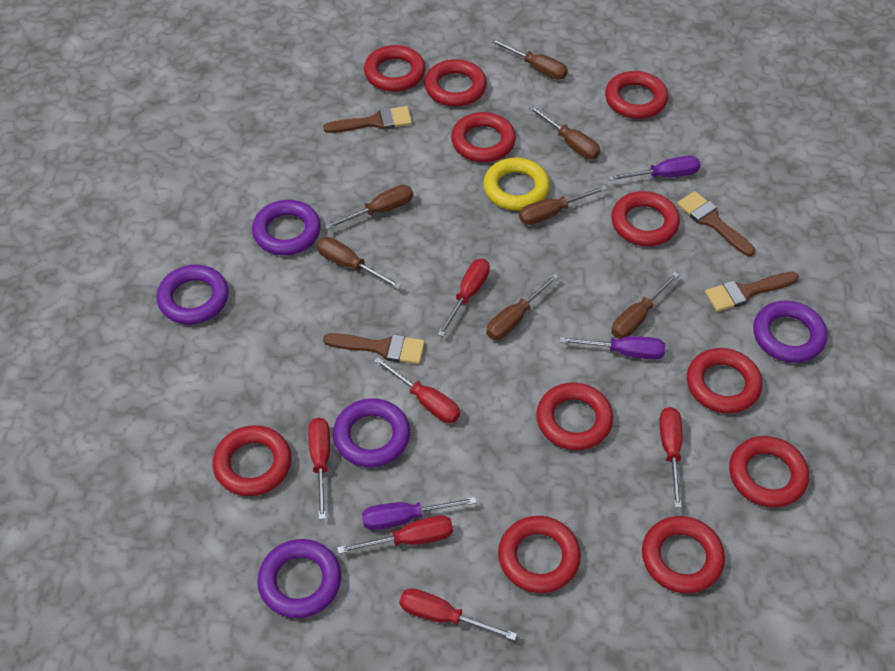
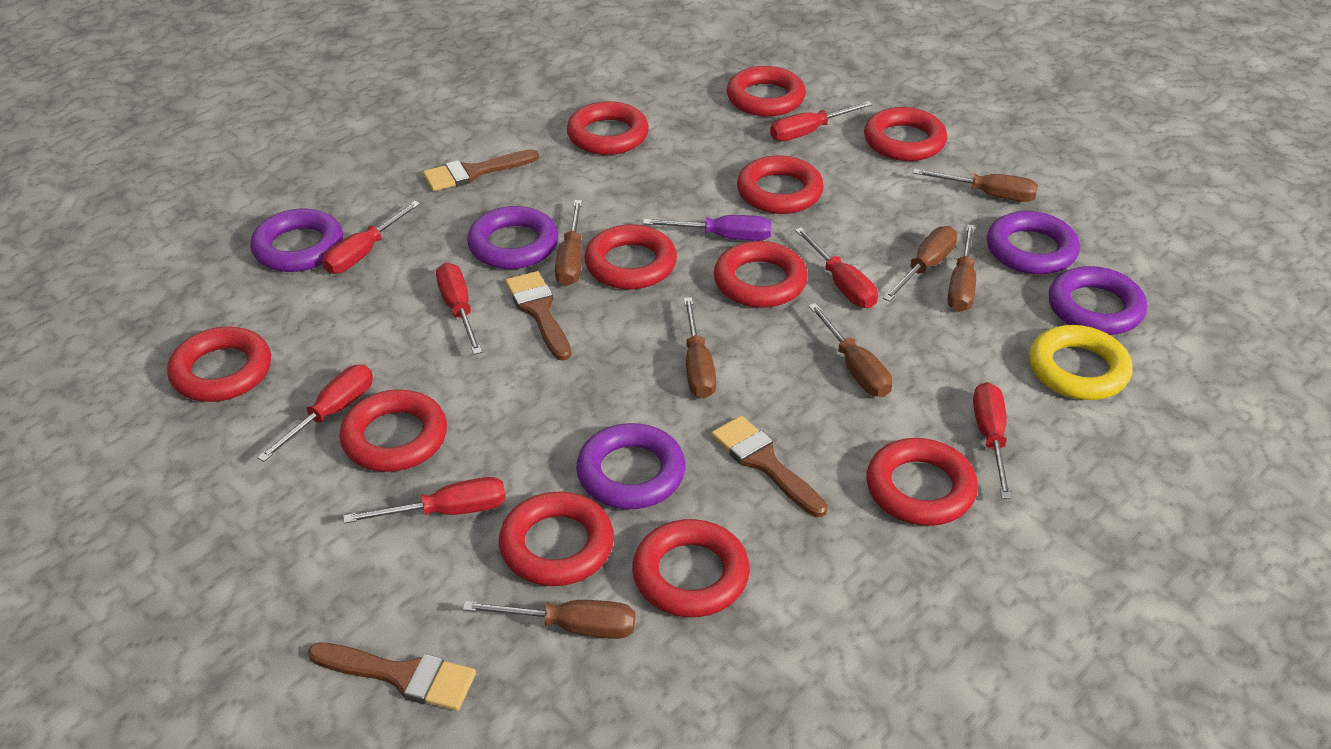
purple screwdriver: [362,497,477,530] [559,336,665,360] [608,156,700,181] = 3 -> [643,215,772,241] = 1
red screwdriver: [308,418,330,520] [337,516,453,554] [374,357,460,423] [399,588,517,641] [437,259,490,337] [660,407,682,508] = 6 -> [257,365,373,462] [322,201,420,274] [343,477,506,524] [436,263,482,355] [770,101,873,141] [795,227,878,308] [973,382,1012,499] = 7

